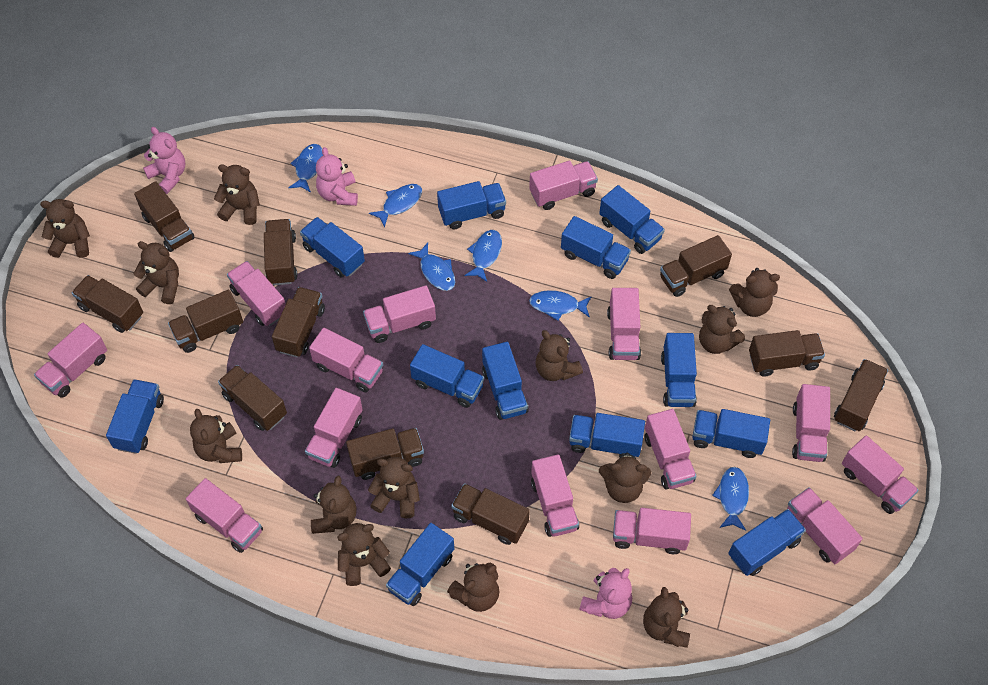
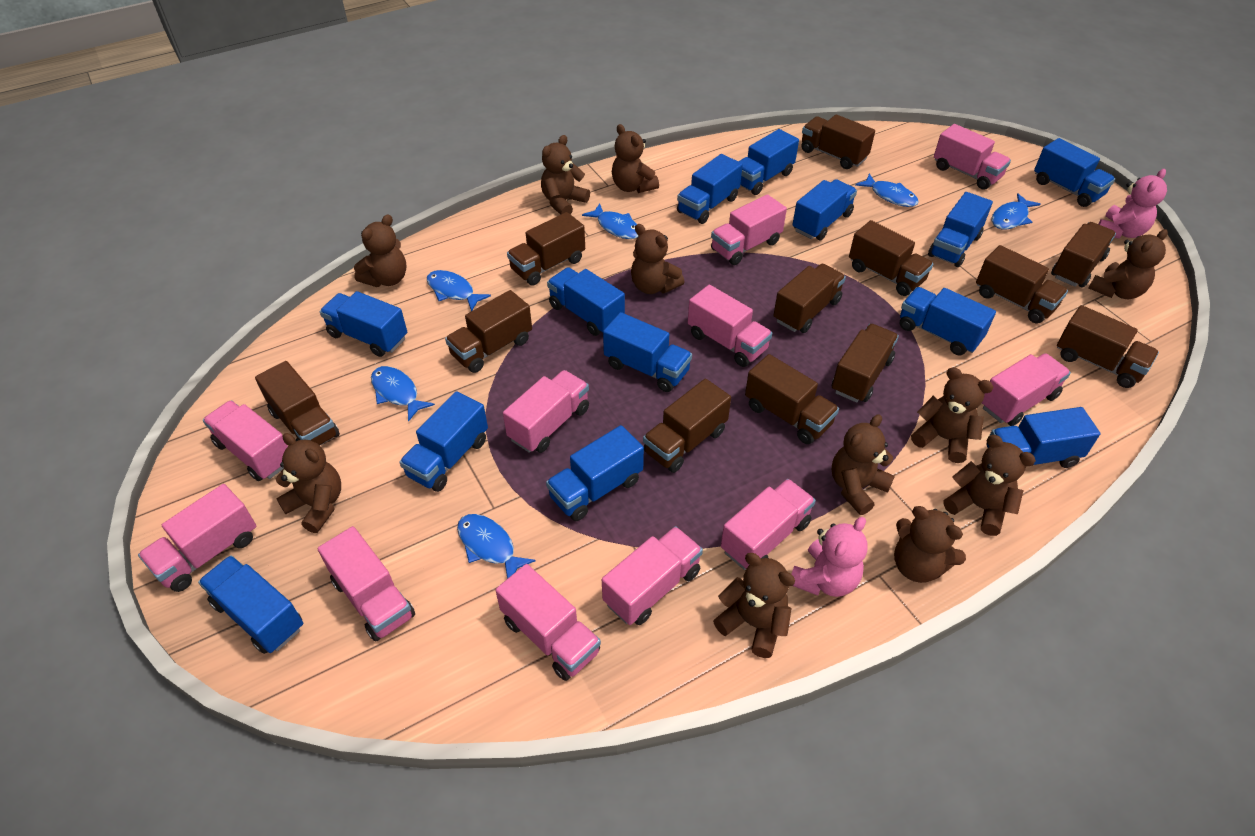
blue truck: [106,379,164,454] [300,217,365,278] [386,523,454,606] [410,344,484,408] [437,181,506,229] [482,342,529,420] [561,216,631,279] [569,413,645,457] [599,185,665,254] [661,333,697,407] [692,409,770,458] [728,509,806,576] = 12 -> [198,555,303,654] [320,291,407,357] [399,391,488,492] [546,425,644,521] [547,267,625,336] [603,312,692,392] [677,154,743,224] [738,129,799,195] [792,179,857,240] [900,287,996,355] [928,192,993,267] [986,407,1101,468] [1034,138,1115,207] = 13
brown teddy bear: [40,199,90,258] [133,241,179,304] [190,409,242,463] [214,164,260,225] [311,476,357,534] [337,523,391,586] [368,457,420,518] [447,562,500,612] [535,330,583,381] [599,453,651,503] [643,587,690,648] [699,305,745,354] [729,268,780,317] = 13 -> [276,433,341,533] [354,214,406,287] [541,135,590,215] [612,124,659,193] [631,224,684,294] [713,553,795,658] [832,414,895,515] [894,506,966,583] [911,367,993,463] [943,435,1036,536] [1089,229,1168,299] = 11
brown truck: [72,275,143,333] [134,181,195,252] [168,290,243,353] [218,365,287,431] [264,219,298,285] [272,287,325,357] [346,428,424,480] [451,483,530,545] [660,235,732,297] [749,330,825,377] [834,359,888,431] = 11 -> [255,361,340,445] [445,290,532,373] [507,212,585,286] [643,379,731,473] [745,354,839,444] [773,264,846,333] [801,114,875,169] [832,324,899,403] [849,220,933,296] [976,245,1068,323] [1051,222,1116,288] [1057,305,1159,388] = 12
pink teddy bear: [143,127,186,194] [316,147,358,206] [579,568,632,619] = 3 -> [792,517,868,597] [1099,169,1167,239] = 2
pink truck: [34,323,107,398] [186,478,263,553] [227,261,286,326] [305,388,363,468] [309,328,383,392] [363,285,436,343] [529,161,598,210] [531,454,579,537] [607,288,641,360] [613,508,691,554] [645,409,697,490] [787,487,863,564] [792,384,830,462] [842,435,919,514] = 14 -> [138,484,256,592] [203,400,288,481] [318,526,415,642] [495,564,601,681] [503,370,589,453] [602,526,703,625] [688,285,772,367] [711,194,787,265] [721,479,816,570] [934,124,1011,190] [982,353,1071,426] = 11

